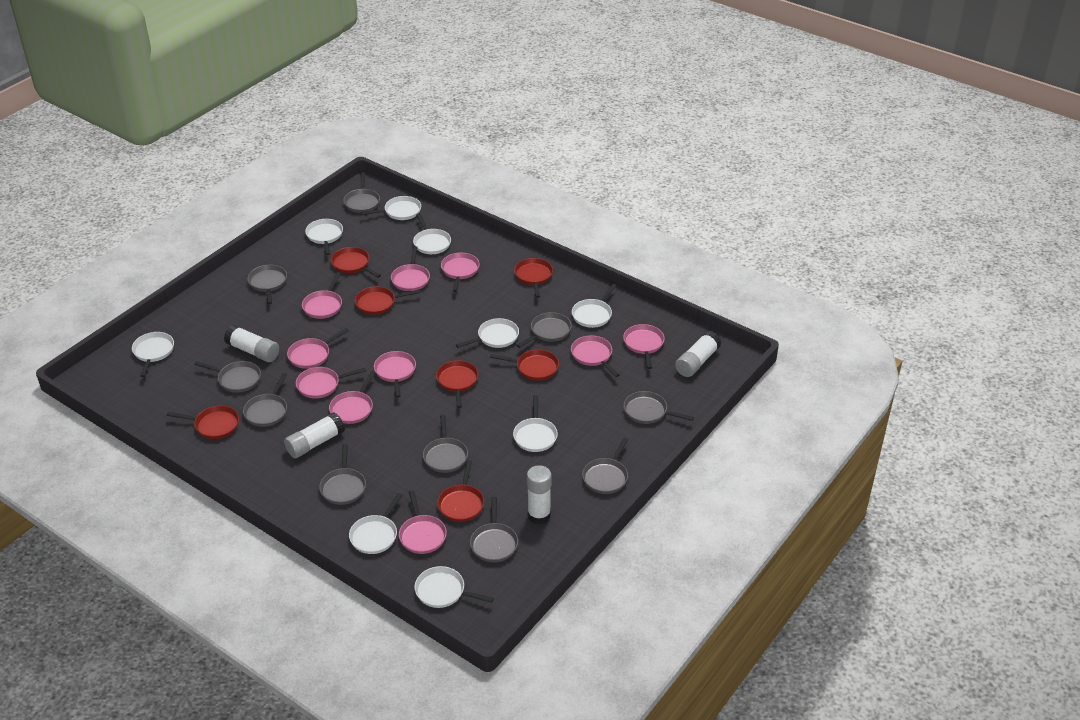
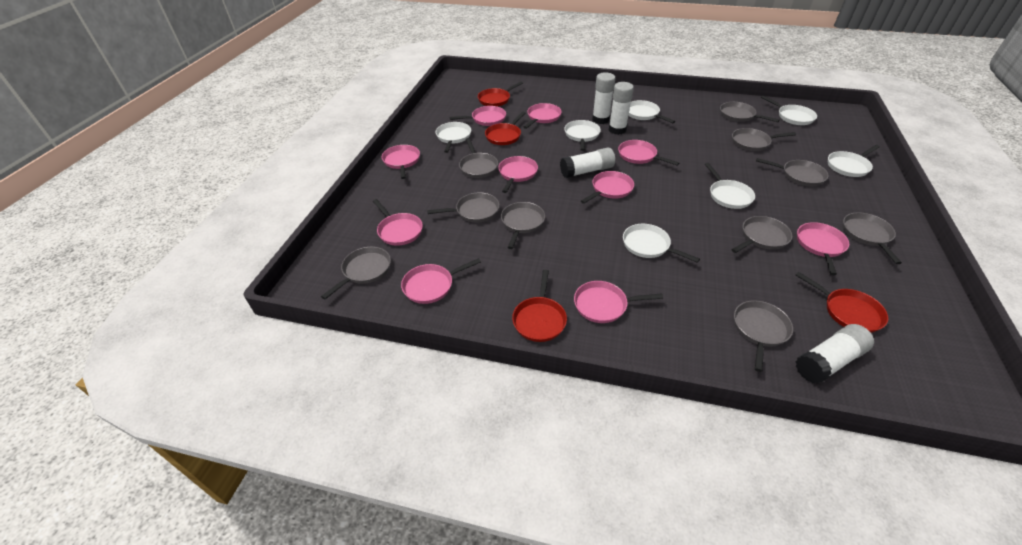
red pan: [166,406,239,439] [331,247,381,278] [355,286,421,315] [436,360,479,408] [437,460,484,522] [490,349,559,380] [514,258,553,298] = 7 -> [478,81,523,107] [485,112,525,145] [512,270,567,342] [795,272,888,333] = 4
white pan: [132,332,174,377] [305,219,343,255] [349,493,403,554] [361,196,421,220] [413,213,451,254] [415,566,494,608] [456,318,519,348] [513,395,558,452] [572,284,616,328] = 9 -> [436,122,471,153] [564,120,601,151] [623,224,700,263] [628,100,675,123] [705,163,755,209] [761,96,817,125] [828,145,880,177] = 7

